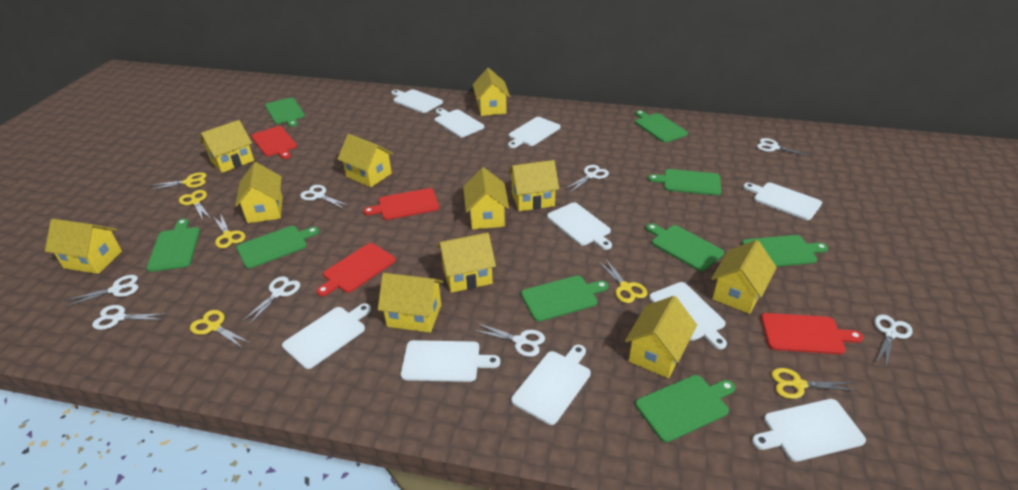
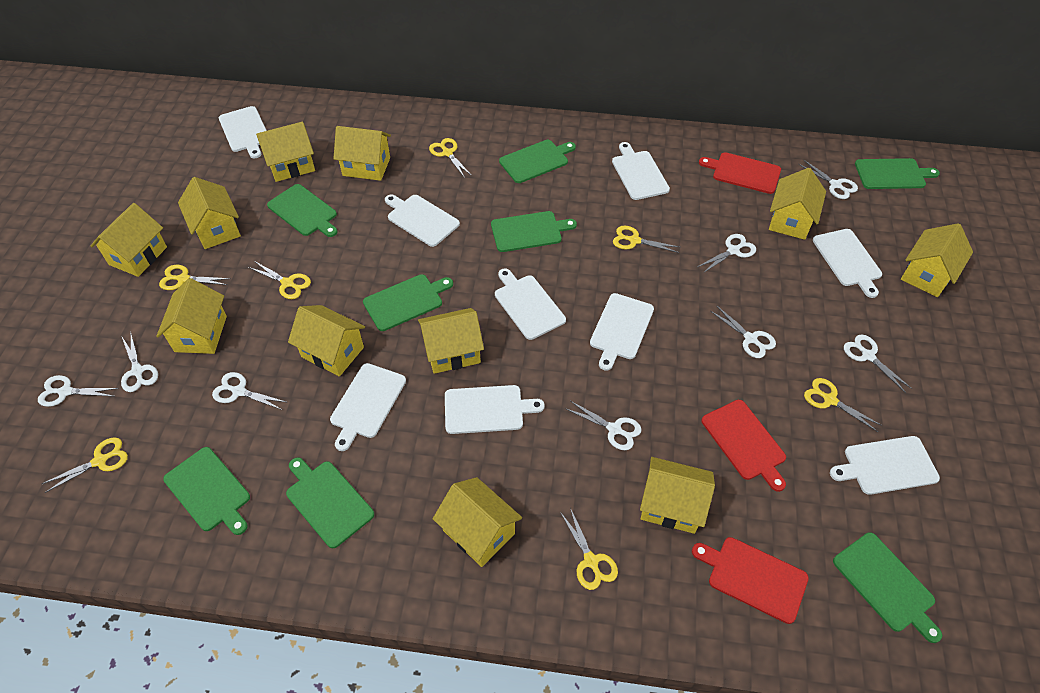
green cutting board: [147,218,200,272] [236,226,319,268] [265,98,305,127] [521,276,608,322] [635,110,688,143] [636,375,735,442] [646,223,724,271] [648,169,721,195] [742,235,828,267] = 9 -> [163,447,250,535] [267,184,337,237] [286,457,374,548] [363,274,453,331] [491,211,577,252] [499,140,576,183] [833,532,942,643] [855,158,940,189] = 8
red cutting board: [251,126,297,159] [316,243,396,296] [363,188,439,220] [761,313,863,354] = 4 -> [692,537,809,624] [699,152,781,194] [702,400,786,492] = 3
white cutting board: [282,304,371,369] [392,89,443,113] [401,340,500,382] [435,108,484,137] [508,117,561,148] [511,345,591,425] [547,202,612,250] [649,282,727,349] [743,182,822,220] [752,399,866,462] = 10 -> [219,106,267,159] [330,363,406,451] [385,194,460,247] [445,385,545,434] [495,268,566,340] [590,293,654,371] [612,142,670,200] [813,229,882,298] [830,436,940,495] = 9
yellow scissors: [149,172,207,190] [179,190,210,220] [190,310,250,348] [213,215,245,248] [598,258,647,303] [771,368,857,399] = 6 -> [42,437,128,493] [159,265,231,290] [248,261,311,299] [429,138,472,178] [560,508,618,590] [613,226,679,253] [804,378,882,432] = 7

